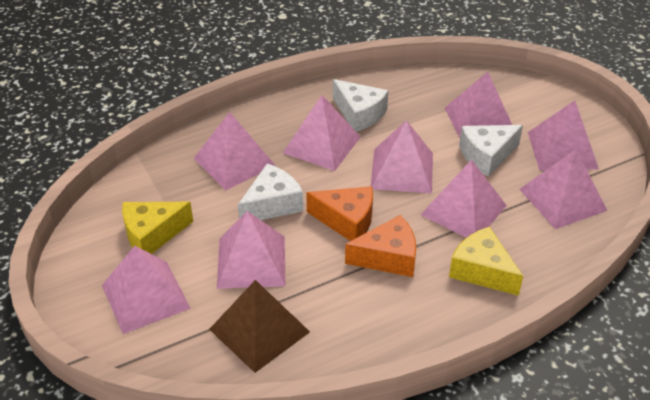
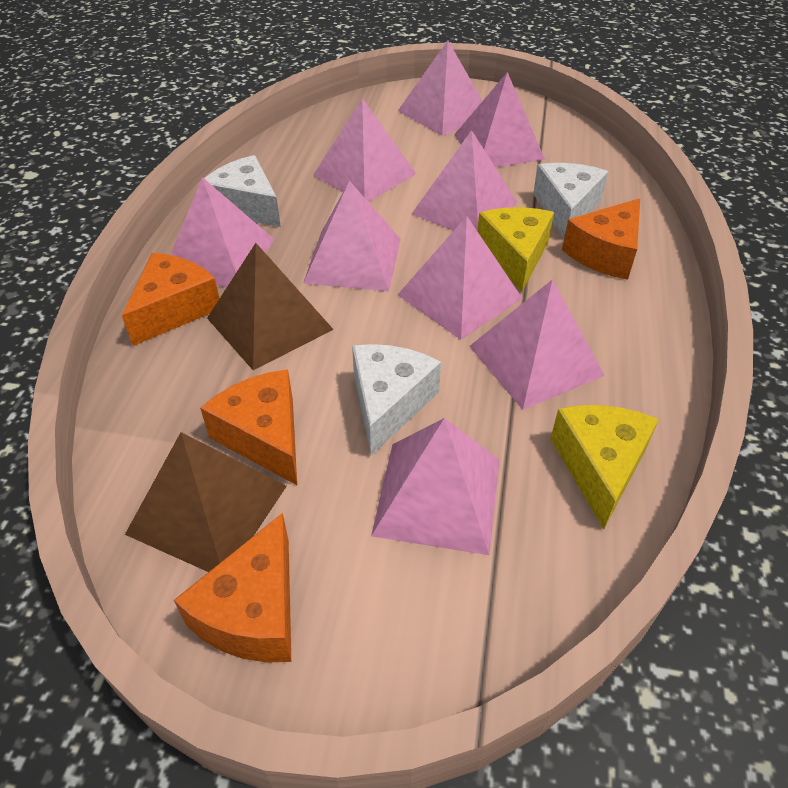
brown pyramid: [209,280,310,373] = 1 -> [125,432,287,572] [207,243,334,370] = 2
orange cheese: [306,186,373,241] [345,215,416,277] = 2 -> [122,253,220,346] [174,513,291,663] [200,369,297,485] [562,198,640,280] = 4

